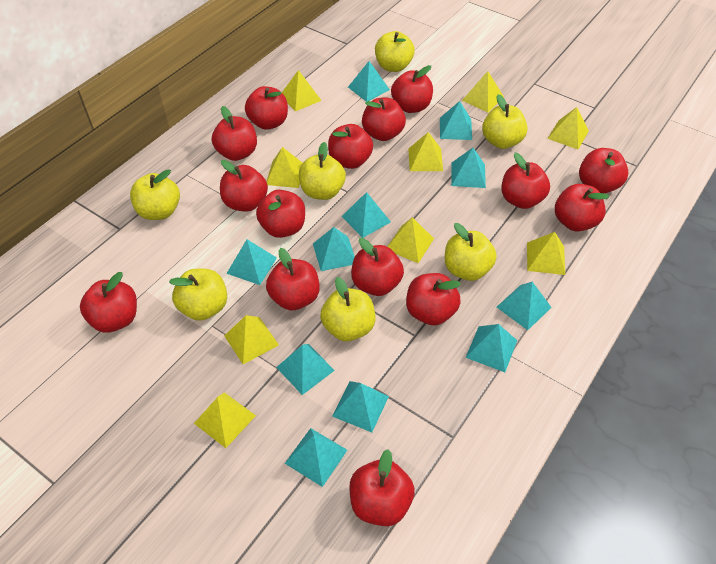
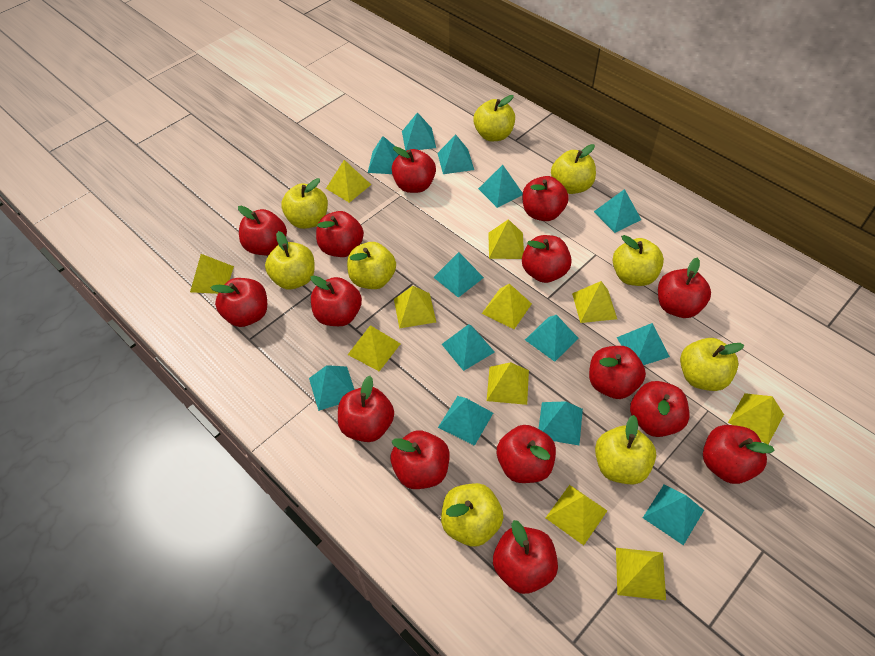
turquoise pyramid: [226,239,277,285] [276,344,335,395] [285,428,347,487] [313,227,355,271] [332,381,389,432] [341,192,391,238] [348,61,390,102] [440,101,472,140] [451,148,486,188] [466,324,517,372] [497,282,552,330] = 11 -> [309,365,355,411] [368,136,399,174] [402,112,436,151] [433,252,484,298] [437,135,474,174] [438,396,493,446] [442,324,495,371] [478,165,523,208] [525,315,578,362] [539,401,583,445] [594,189,641,233] [617,323,670,365] [643,485,704,545] = 13
yellow apple: [130,169,180,220] [169,268,227,321] [299,142,346,200] [320,277,375,341] [375,31,415,72] [445,223,497,281] [482,94,528,149] = 7 -> [265,231,315,289] [281,178,328,229] [347,242,396,289] [441,483,504,546] [473,95,515,141] [551,144,596,194] [595,415,656,484] [613,235,664,286] [680,338,744,391] = 9
yellow pyramid: [194,392,256,448] [224,315,279,364] [266,147,302,188] [282,70,322,111] [387,217,434,263] [408,132,443,171] [462,71,504,112] [527,232,565,275] [547,107,589,149] = 9 -> [190,254,234,294] [326,160,371,203] [348,325,401,371] [394,286,436,329] [482,284,532,329] [487,362,529,405] [488,219,524,259] [546,485,607,545] [572,281,617,323] [616,548,666,600] [728,393,784,444] = 11

